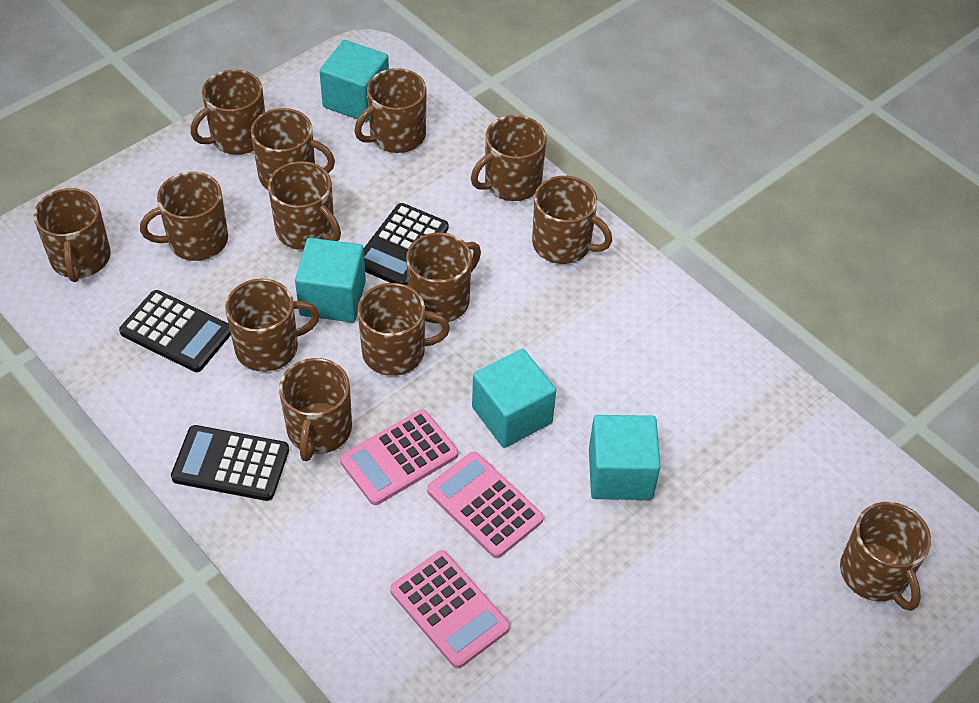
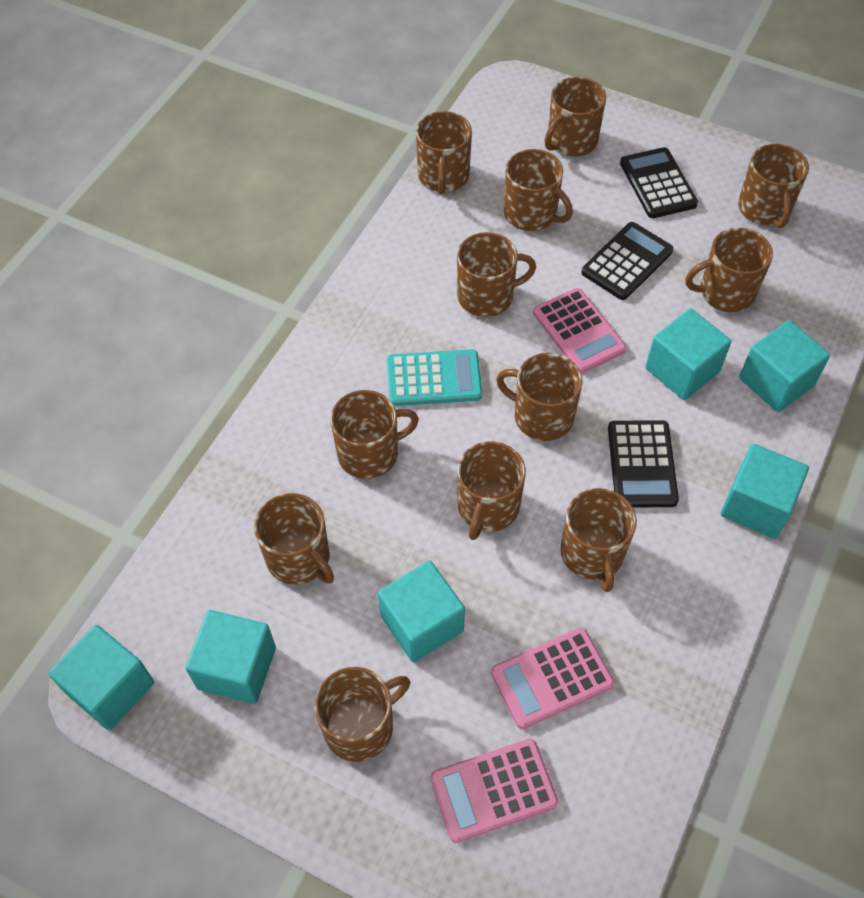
brown mug: [34,188,111,282] [140,172,228,261] [190,70,265,155] [225,279,320,372] [251,108,335,190] [268,161,341,250] [279,358,352,461] [354,68,427,153] [357,283,450,376] [406,232,481,323] [471,115,547,201] [532,176,612,264] [840,502,931,611] = 13 -> [254,493,334,585] [315,667,410,762] [331,390,419,479] [416,111,472,194] [457,232,536,317] [457,442,526,540] [496,353,583,441] [504,149,573,231] [545,77,606,157] [560,488,637,592] [686,227,773,312] [738,144,809,228] = 12
turquoise calculator: none = 0 -> [387,349,482,406] = 1
turquoise cube: [295,238,366,322] [319,40,389,122] [472,349,556,448] [589,415,661,500] = 4 -> [48,625,154,730] [185,610,276,704] [378,561,465,662] [645,309,731,400] [721,444,809,539] [739,320,830,412] = 6

